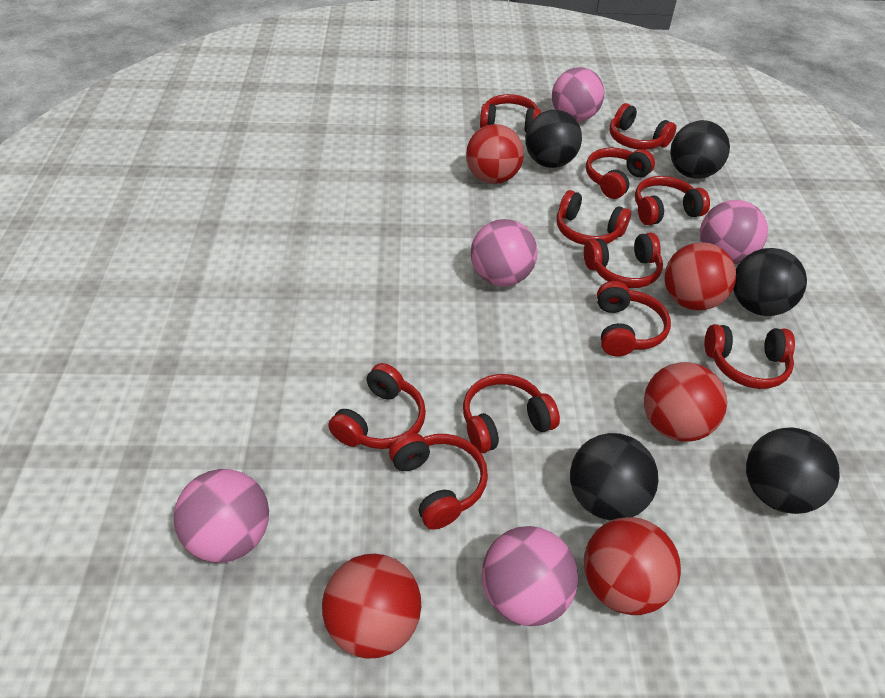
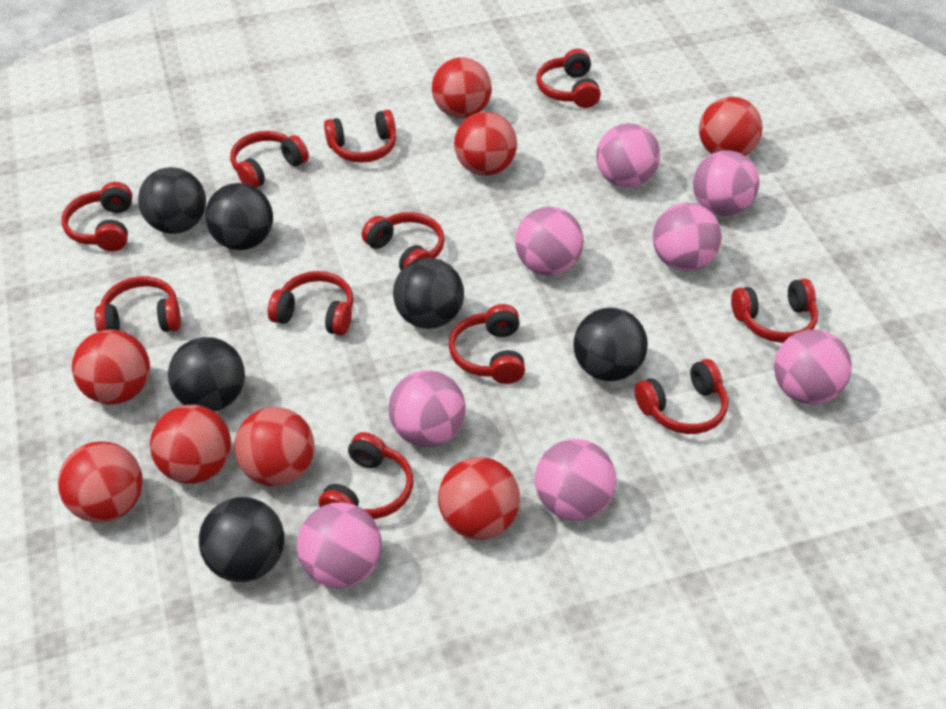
black ball: [525,110,582,168] [570,433,659,521] [670,120,730,179] [733,248,807,316] [746,428,840,514] = 5 -> [138,167,206,234] [168,337,245,411] [199,497,284,582] [205,183,273,250] [393,258,464,329] [573,308,648,381] = 6
pink ball: [173,469,269,563] [471,219,538,286] [482,526,578,626] [552,67,604,122] [700,200,768,264] = 5 -> [297,502,382,588] [389,370,466,447] [515,207,584,275] [535,439,616,521] [596,123,660,188] [652,203,722,271] [693,150,759,216] [774,329,852,404] = 8
red ball: [322,554,421,659] [466,124,524,184] [583,517,681,615] [644,362,727,442] [664,242,736,310] = 5 -> [58,441,143,523] [72,330,150,405] [150,405,231,484] [234,407,315,486] [432,57,492,119] [438,457,520,540] [454,112,517,176] [699,97,762,156] = 8

